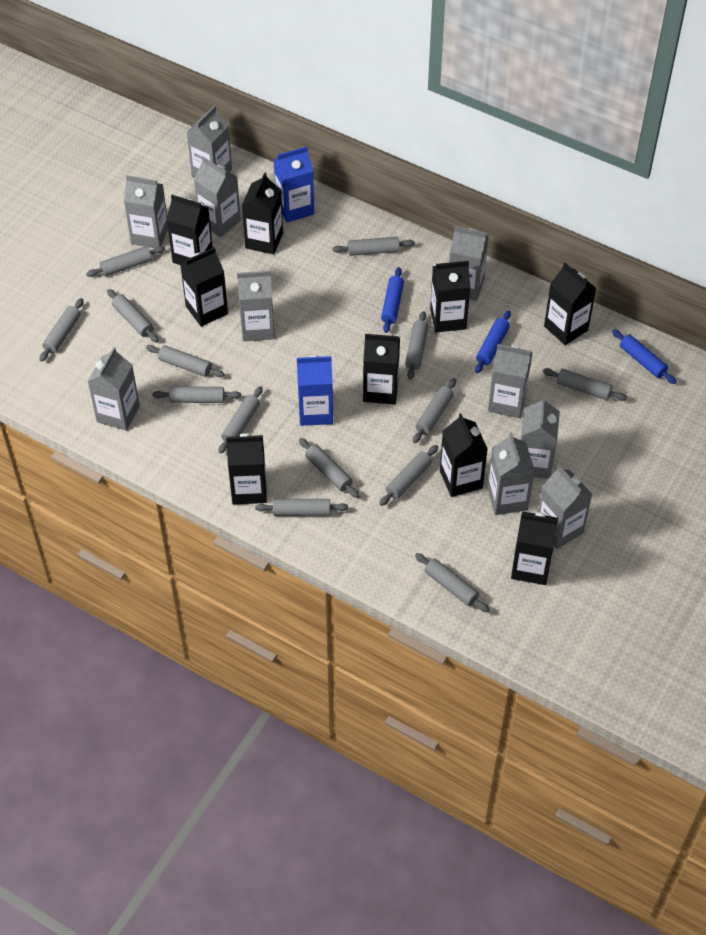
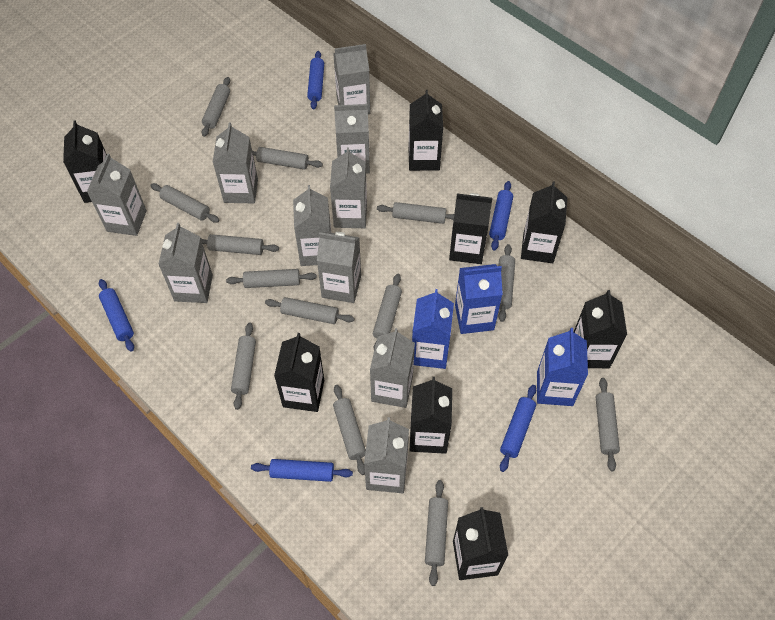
black carton: [166,195,213,265] [180,247,228,327] [226,433,267,504] [242,172,283,254] [363,334,400,404] [430,261,470,332] [440,413,488,497] [511,511,558,585] [544,263,597,345] = 9 -> [63,120,107,203] [274,333,324,412] [408,90,443,171] [410,377,452,454] [449,193,492,264] [453,507,508,580] [521,181,568,263] [574,290,627,368] = 8
blue carton: [274,146,314,222] [297,355,333,426] = 2 -> [412,289,454,369] [455,264,503,334] [537,328,588,406] = 3
blue rolling pin: [381,267,404,333] [475,310,511,373] [612,329,676,384] = 3 -> [99,279,134,352] [251,459,353,482] [307,51,324,110] [489,181,513,251] [500,385,536,472] = 5
grey rolling pin: [40,298,83,362] [86,246,165,277] [107,289,158,342] [146,345,224,377] [152,387,241,403] [218,386,263,454] [255,499,348,516] [299,438,359,498] [333,237,415,256] [379,445,438,506] [405,311,429,380] [413,378,456,443] [415,553,489,612] [543,368,627,401] = 14 -> [150,183,219,223] [201,234,279,255] [202,77,230,137] [226,269,317,288] [231,323,256,410] [252,147,323,170] [265,297,355,324] [333,385,366,475] [373,274,402,349] [377,202,454,224] [425,480,448,586] [498,244,515,322] [595,378,620,471] = 13

